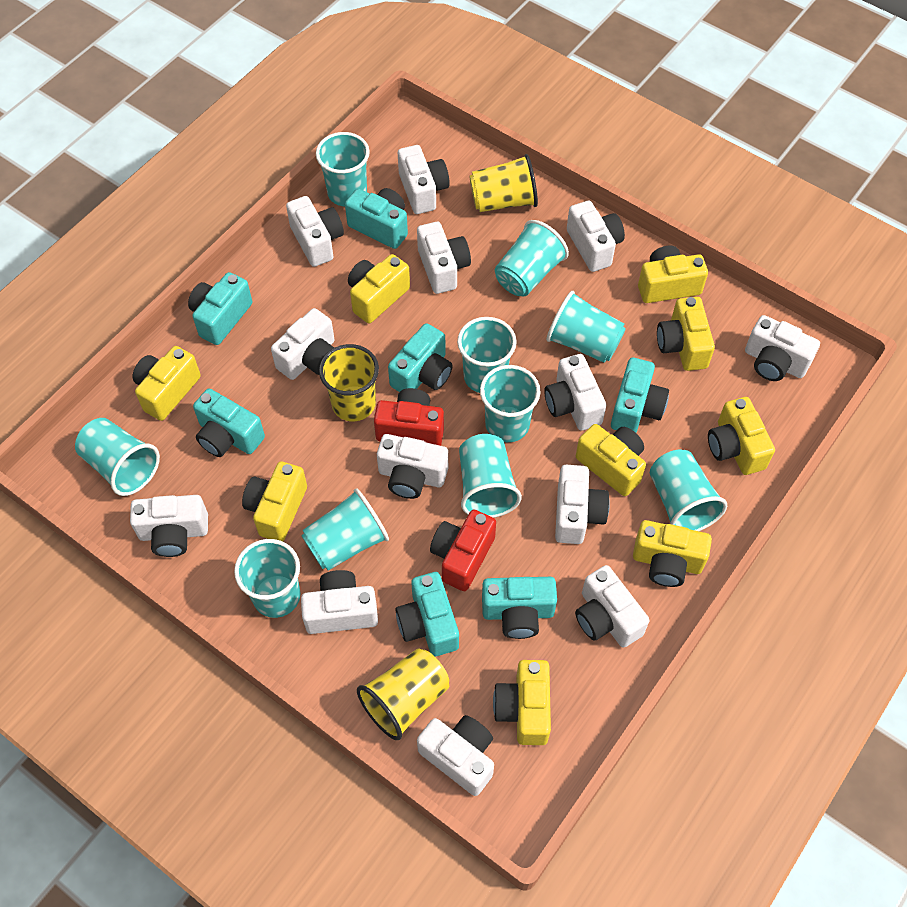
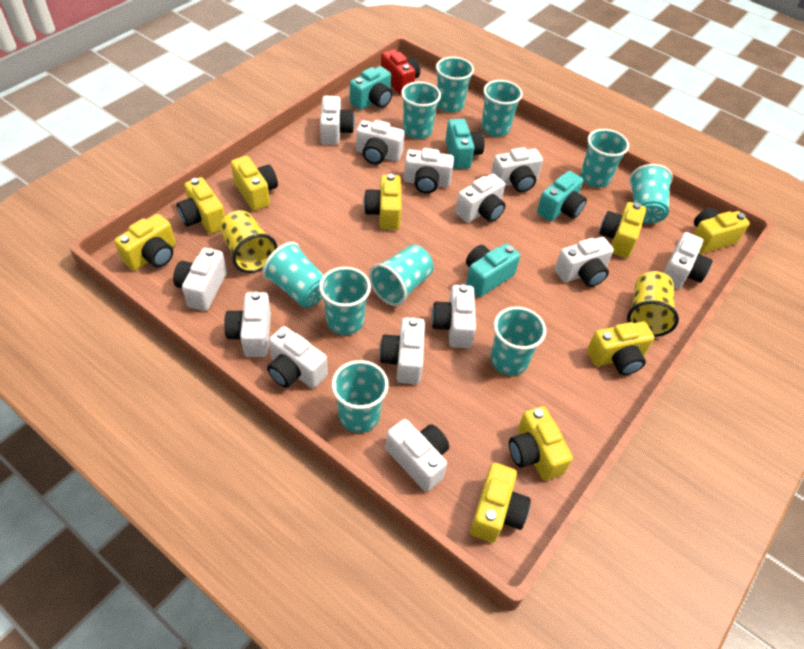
red camera: [374,388,444,446] [430,510,496,591] = 2 -> [381,49,420,95] = 1
turquoise camera: [188,272,252,345] [193,389,265,457] [345,188,408,249] [388,323,453,392] [395,572,459,656] [482,577,557,639] [611,358,669,433] = 7 -> [350,66,392,110] [445,119,484,169] [466,243,520,297] [537,171,587,222] = 4
yellow cup: [319,344,379,422] [357,648,449,740] [469,154,538,212] = 3 -> [220,210,278,273] [627,271,679,337] = 2

